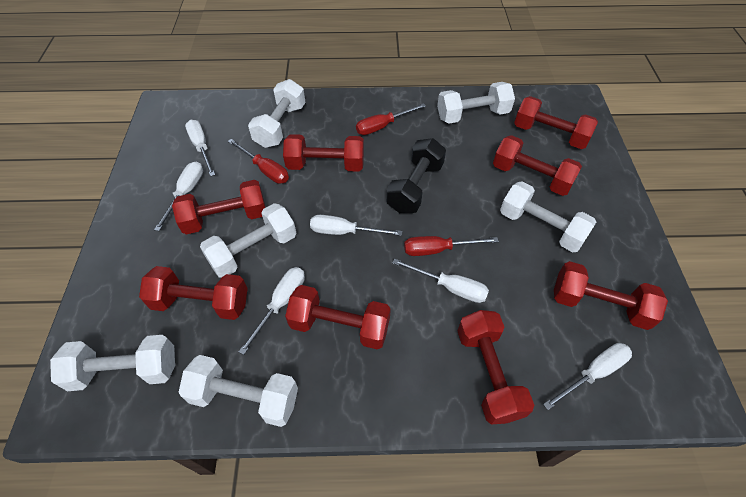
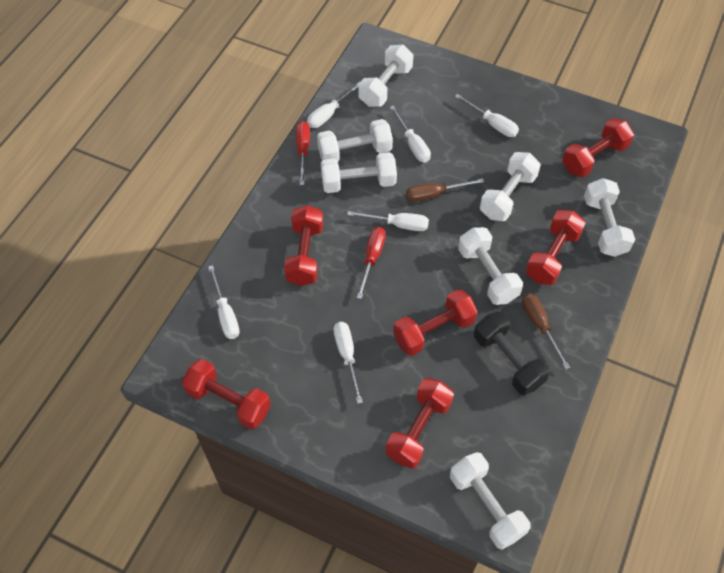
brown screwdriver: none = 0 -> [406,178,484,202] [522,293,570,370] = 2
red dumbbell: [139,266,248,320] [172,180,266,234] [283,134,364,172] [285,285,391,350] [457,310,534,425] [493,135,582,196] [514,96,598,149] [554,261,668,330] = 8 -> [182,359,271,429] [284,205,323,286] [386,378,454,469] [393,289,478,356] [526,210,585,285] [562,118,634,177] = 6
red screwdriver: [228,139,289,184] [356,103,426,135] [404,236,499,256] = 3 -> [296,121,310,185] [357,227,386,299] = 2
white dumbbell: [50,335,175,391] [178,355,298,427] [200,203,296,278] [248,79,306,148] [437,82,515,124] [500,181,596,252] = 6 -> [317,119,393,161] [321,152,397,193] [358,45,413,107] [450,452,531,550] [458,227,523,305] [480,152,541,221] [584,178,635,257] = 7

